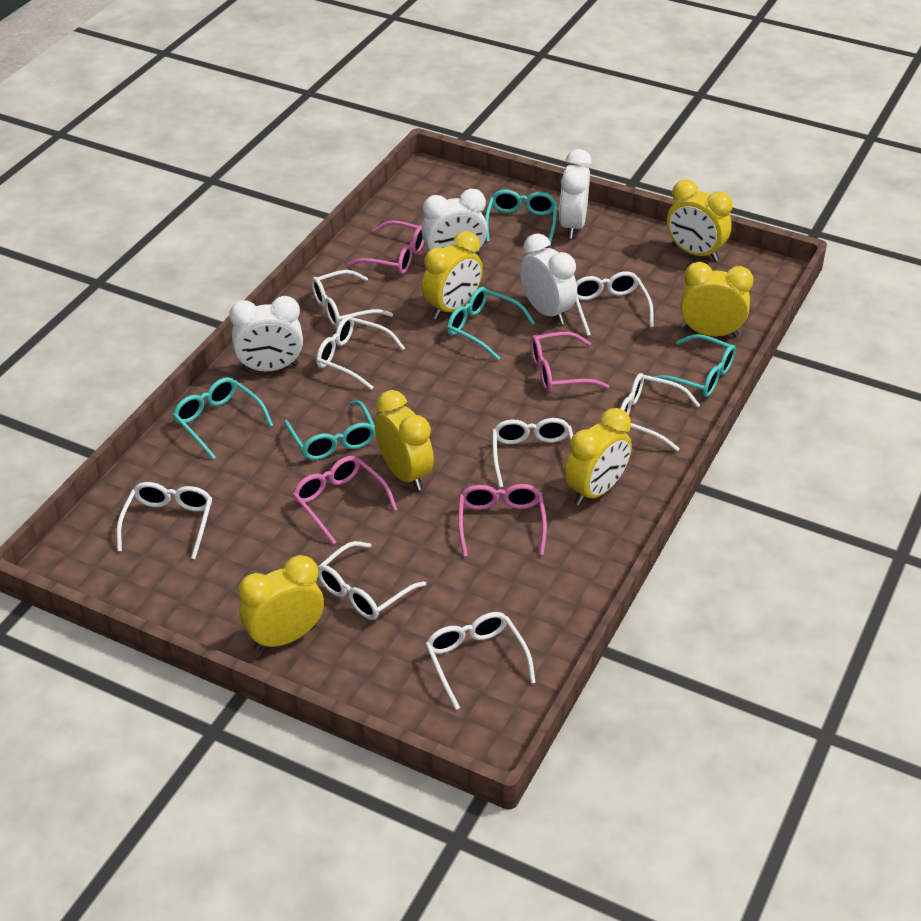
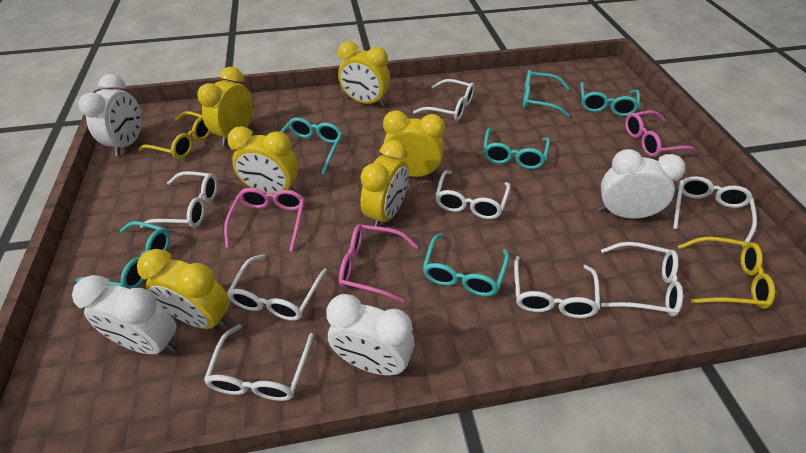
pink glasses: [292,456,397,545] [348,220,424,274] [458,484,547,557] [531,332,609,392] = 4 -> [224,188,305,252] [339,224,418,303] [625,111,698,157] = 3
turquoise glasses: [173,377,273,459] [284,401,375,460] [447,287,535,360] [485,190,557,246] [647,334,736,397] = 5 -> [76,221,170,289] [280,117,343,174] [423,233,509,296] [483,128,550,169] [523,70,570,117] [581,82,640,116] = 6
yellow glasses: none = 0 -> [138,111,211,159] [678,237,775,309] = 2

